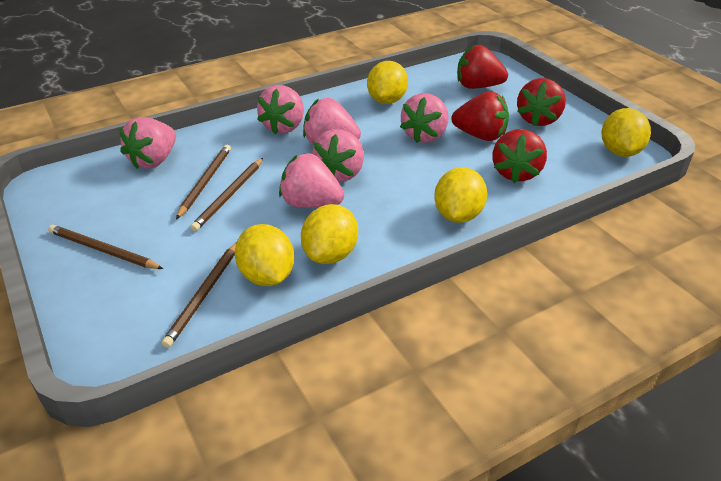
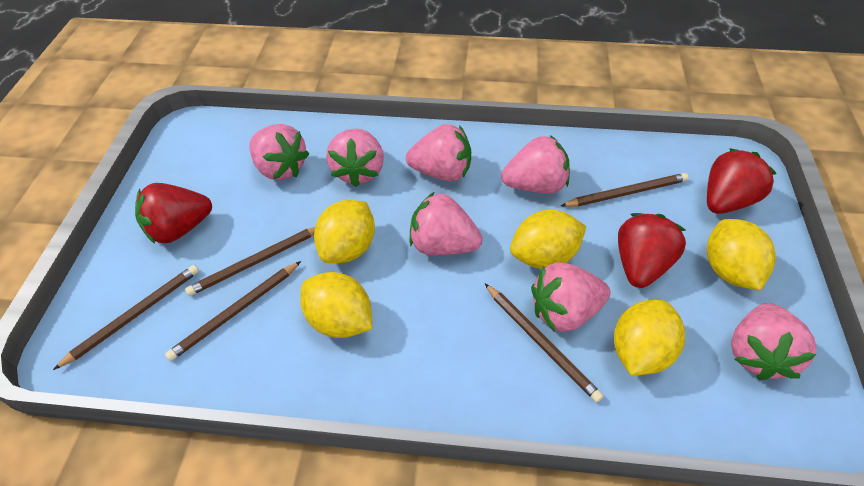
brown pencil: [48,225,163,269] [162,243,236,348] [176,145,231,219] [190,158,263,231] = 4 -> [53,265,199,370] [165,261,301,361] [185,227,315,296] [485,284,603,403] [561,173,689,207] = 5
pink strawberry: [119,117,176,169] [257,85,304,135] [279,153,344,208] [303,98,361,145] [312,129,364,182] [400,93,448,143] = 6 -> [250,124,309,180] [326,128,384,187] [406,124,471,181] [410,192,482,255] [501,135,570,194] [531,262,610,332] [731,303,816,380] = 7
red strawberry: [451,91,509,141] [457,45,508,89] [493,129,547,183] [517,78,566,126] = 4 -> [135,183,212,244] [618,213,686,288] [707,148,777,214] = 3

